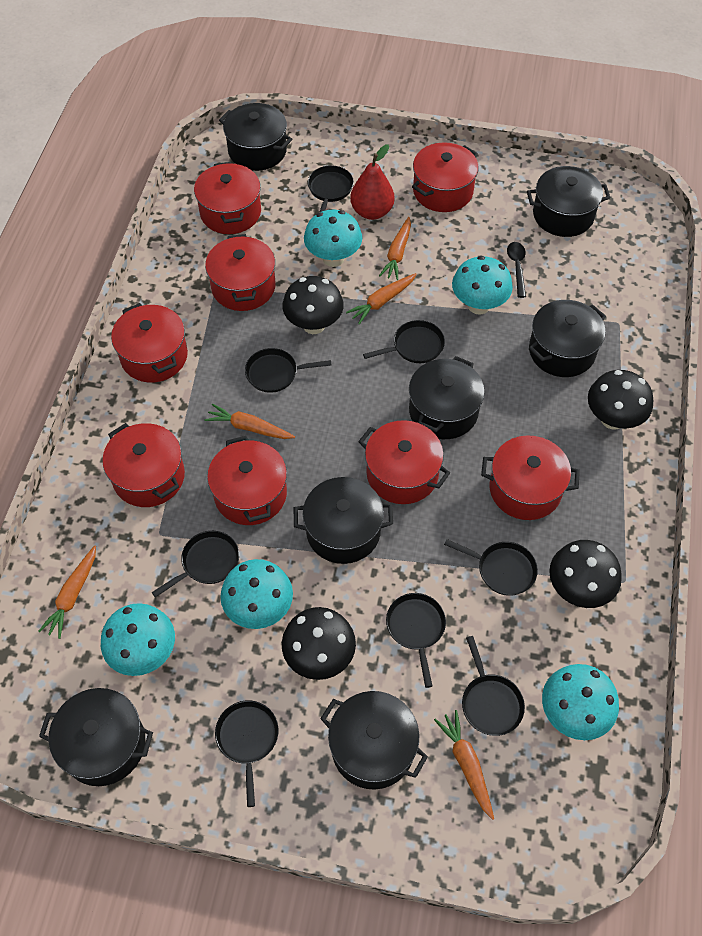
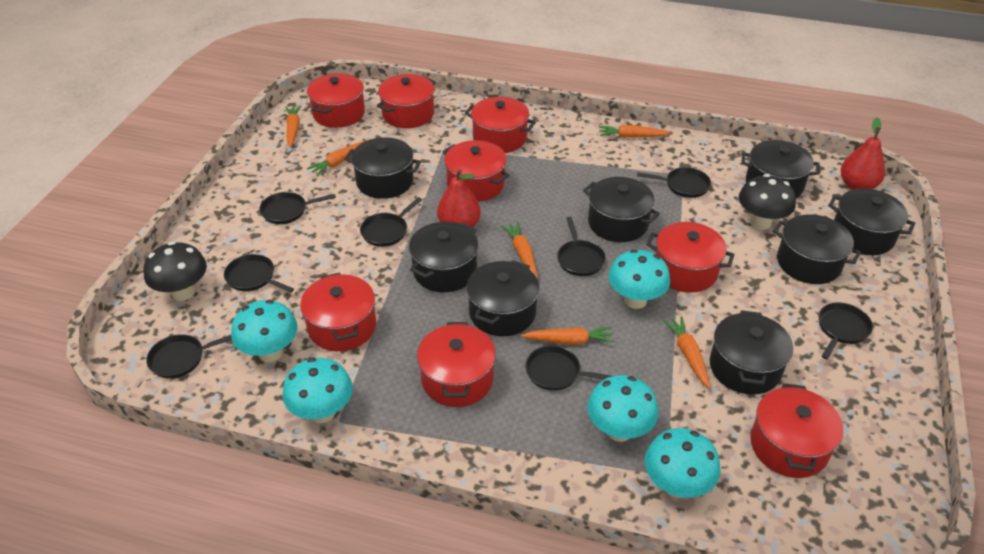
black mushroom: [282,607,356,680] [283,276,344,334] [549,540,622,608] [588,370,653,430] = 4 -> [144,242,207,301] [739,174,796,230] = 2
black pot: [39,688,153,786] [219,103,292,171] [294,477,393,564] [320,691,428,790] [409,356,485,439] [527,166,611,237] [529,300,606,377] = 7 -> [344,137,421,199] [409,222,478,292] [466,260,539,336] [583,177,660,242] [710,310,793,395] [742,140,820,198] [773,214,861,284] [828,188,915,255] = 8
black spoon: [507,242,526,298] = 1 -> none = 0
orange carrot: [39,545,96,639] [204,404,295,439] [346,273,417,324] [379,217,411,280] [434,710,494,820] = 5 -> [285,105,301,148] [307,140,368,176] [501,222,538,279] [521,327,614,345] [599,125,671,138] [663,316,711,389] = 6
red pear: [350,144,395,220] = 1 -> [437,169,481,228] [841,117,885,190] = 2

